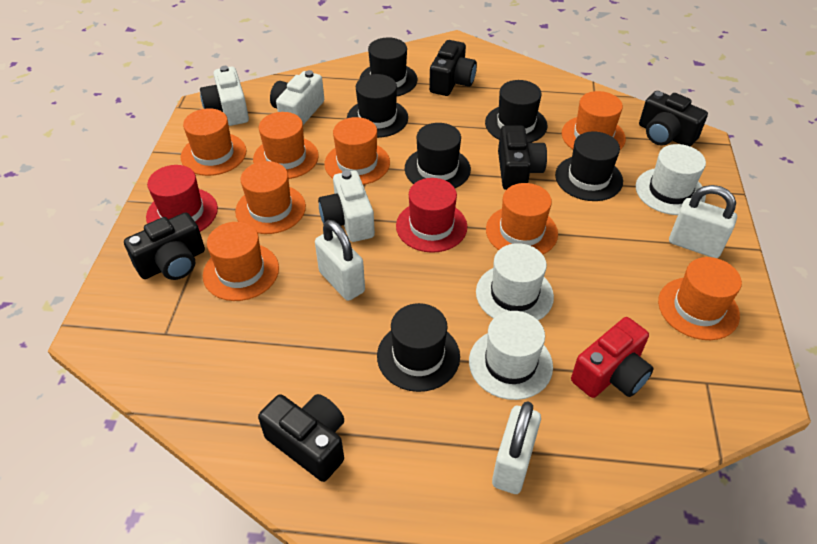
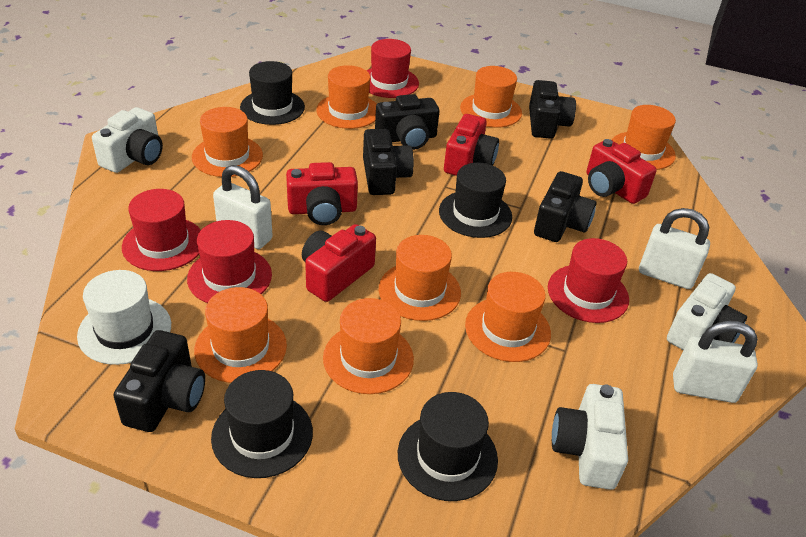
black hat: [347,74,408,138] [359,37,417,96] [377,303,460,392] [405,123,471,188] [485,80,548,143] [555,131,623,201] = 6 -> [211,370,313,478] [240,61,305,125] [398,392,498,501] [439,163,512,238] = 4
red camera: [571,317,654,398] = 1 -> [286,162,358,225] [302,224,376,302] [444,114,499,176] [586,139,657,204] = 4
red hat: [146,165,218,232] [396,178,467,253] = 2 -> [122,189,201,271] [187,220,272,303] [367,39,419,98] [548,238,629,323] = 4
white hat: [469,311,553,400] [476,243,554,321] [636,144,706,215] = 3 -> [77,270,171,365] = 1

